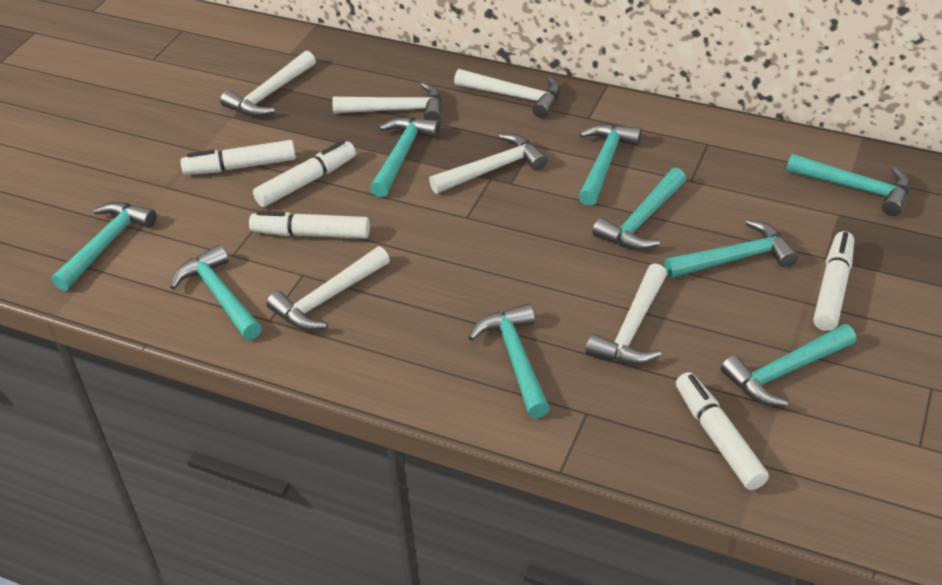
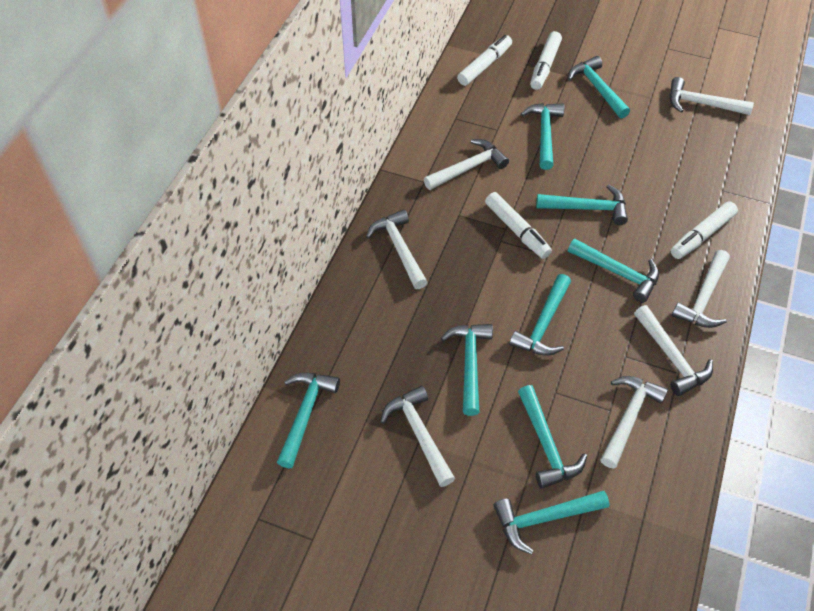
white hammer: [220,50,316,117] [267,246,390,331] [332,82,442,121] [429,134,547,194] [454,69,560,118] [586,264,667,365] = 6 -> [366,209,428,289] [380,385,455,487] [424,139,509,190] [600,376,668,469] [634,305,713,396] [670,77,754,115] [672,250,730,328] = 7
white marker: [181,140,296,175] [249,211,370,239] [253,140,356,207] [676,372,769,490] [813,231,854,331] = 5 -> [457,35,512,86] [485,192,552,259] [530,31,562,90] [671,201,738,259] = 4

